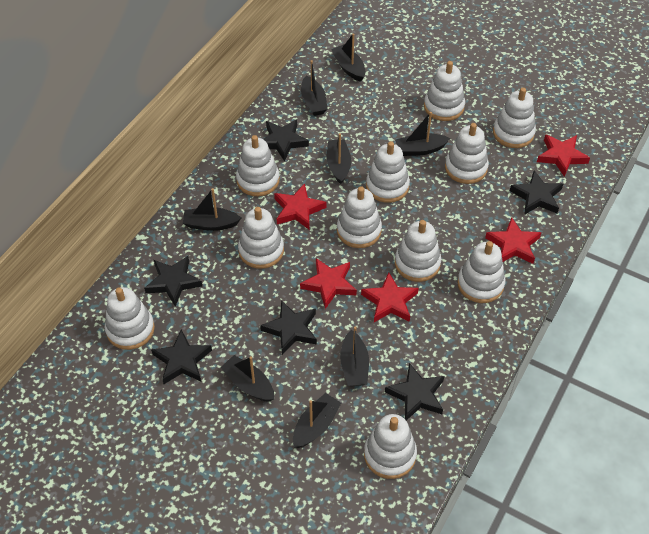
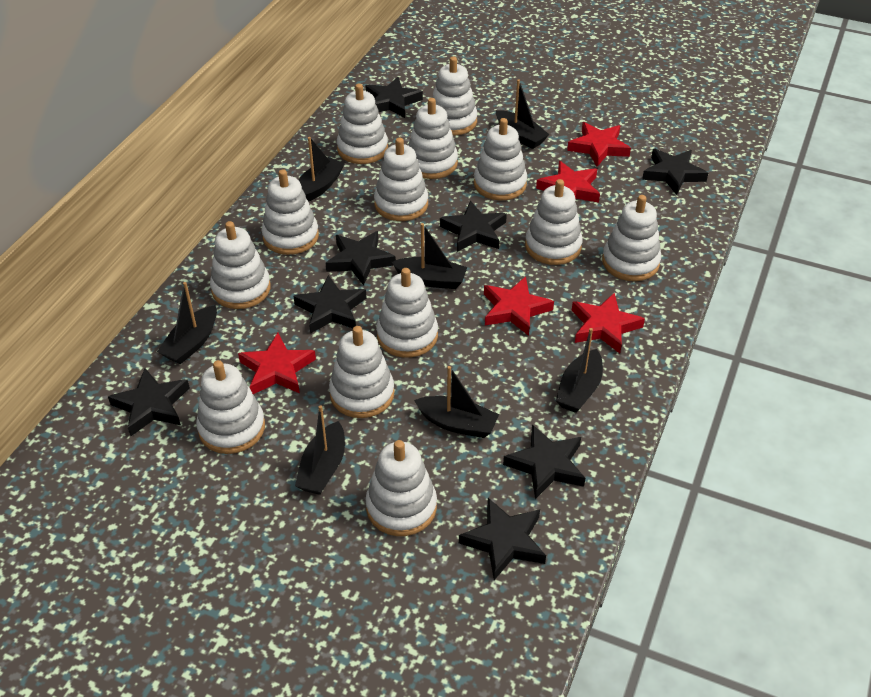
black boat: [183,188,241,231] [221,355,274,402] [293,393,341,448] [301,60,328,116] [326,133,351,184] [331,33,365,82] [340,326,369,386] [395,112,450,156] = 8 -> [157,282,217,364] [295,405,345,495] [299,137,345,202] [392,223,467,289] [414,366,499,438] [496,79,549,149] [556,328,603,413] = 7
black star: [144,256,202,307] [151,329,212,384] [260,300,317,355] [263,119,309,161] [385,363,444,420] [510,170,563,215] = 6 -> [108,368,190,436] [293,275,366,334] [326,231,396,285] [365,77,423,118] [440,201,507,252] [459,498,546,580] [503,424,585,499] [642,149,708,195] = 8
white stacking toy: [105,287,155,350] [236,135,280,196] [238,207,284,269] [337,186,382,248] [364,414,417,479] [366,141,410,203] [395,220,441,282] [424,61,465,121] [445,123,489,184] [457,241,505,303] [493,88,536,148] = 11 -> [196,360,265,454] [210,221,271,309] [262,169,319,255] [329,326,394,418] [337,84,388,164] [366,440,437,536] [374,138,428,221] [376,268,438,358] [408,98,458,179] [432,57,478,136] [474,118,527,200] [525,179,583,265] [602,195,661,281] = 13

